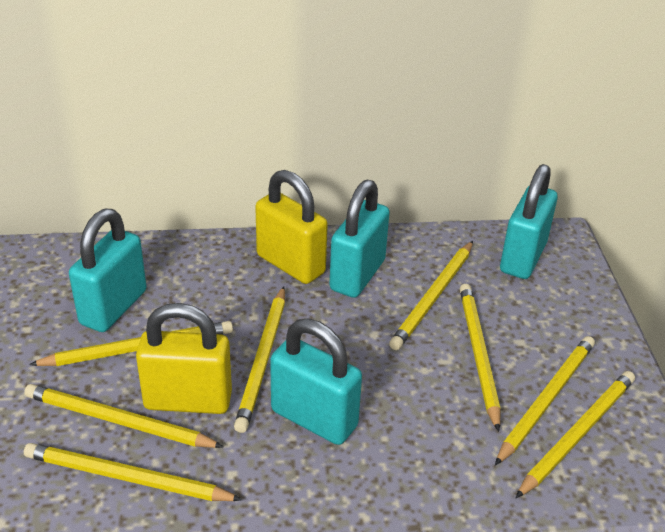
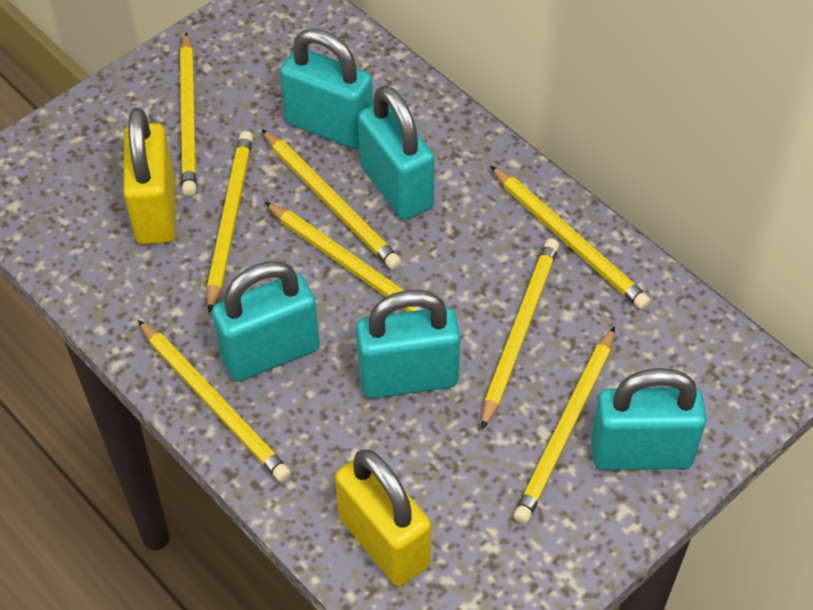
turquoise padlock: [69,209,147,332] [270,319,362,445] [329,180,390,298] [500,164,558,279] = 4 -> [212,261,320,381] [280,29,373,149] [356,290,460,399] [358,85,434,220] [591,368,706,470] = 5

